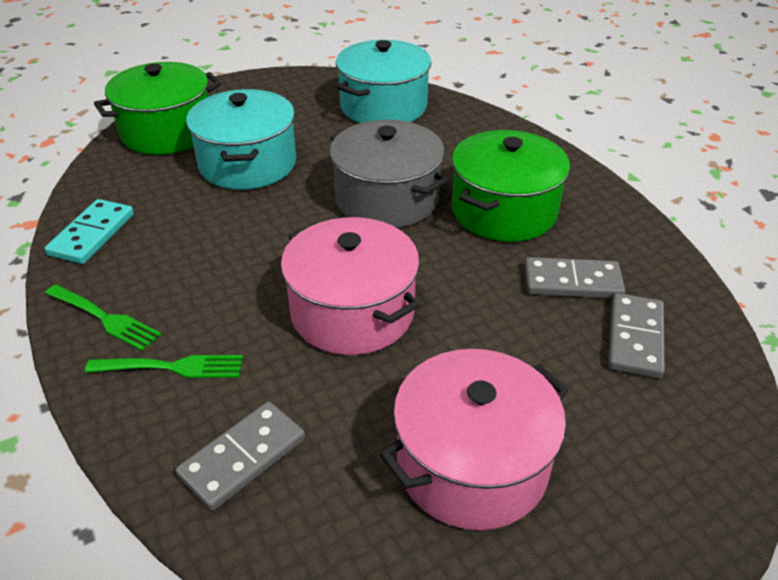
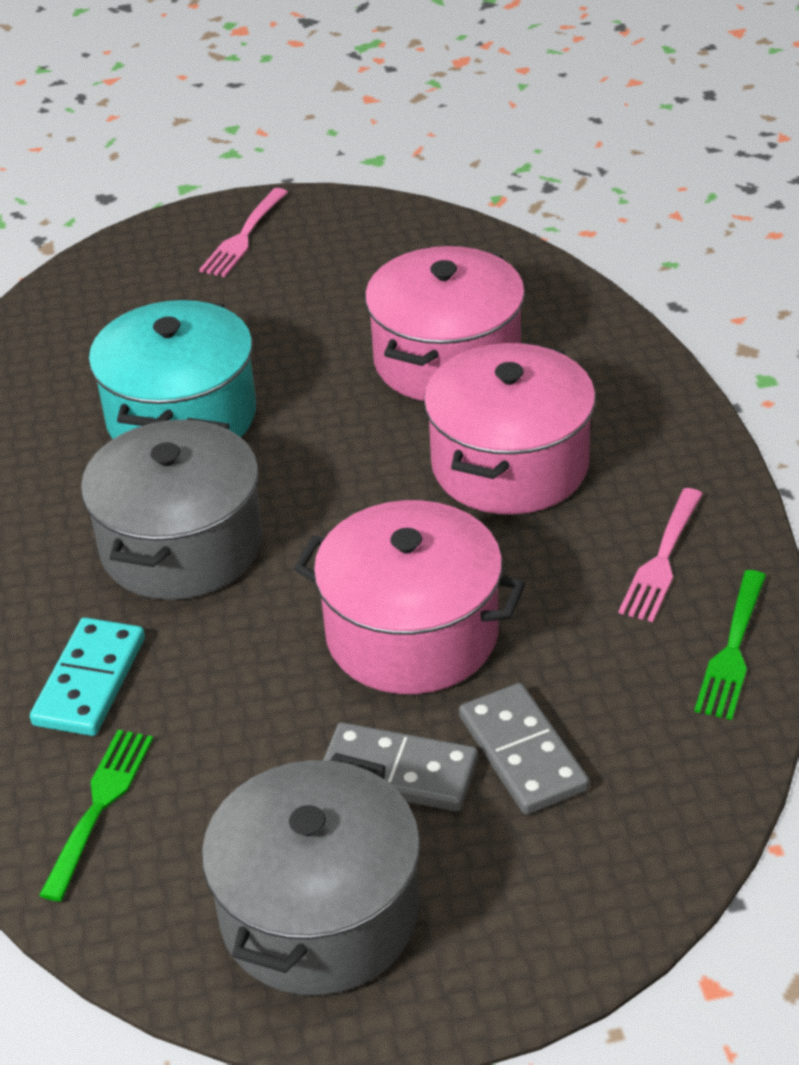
green pot: [94,62,221,155] [452,130,570,242] = 2 -> none = 0
grey domino: [176,401,305,511] [525,257,625,298] [608,293,665,378] = 3 -> [323,722,478,811] [459,683,589,814] = 2
grey pot: [330,120,449,228] = 1 -> [81,418,262,600] [202,753,420,995] = 2
pink fork: none = 0 -> [199,188,288,277] [618,488,703,622] = 2
pink pot: [281,217,420,355] [380,349,568,530] = 2 -> [294,500,525,694] [365,246,525,401] [424,343,596,514] = 3
turquoise pot: [186,89,296,190] [336,40,431,123] = 2 -> [89,300,256,439] = 1

